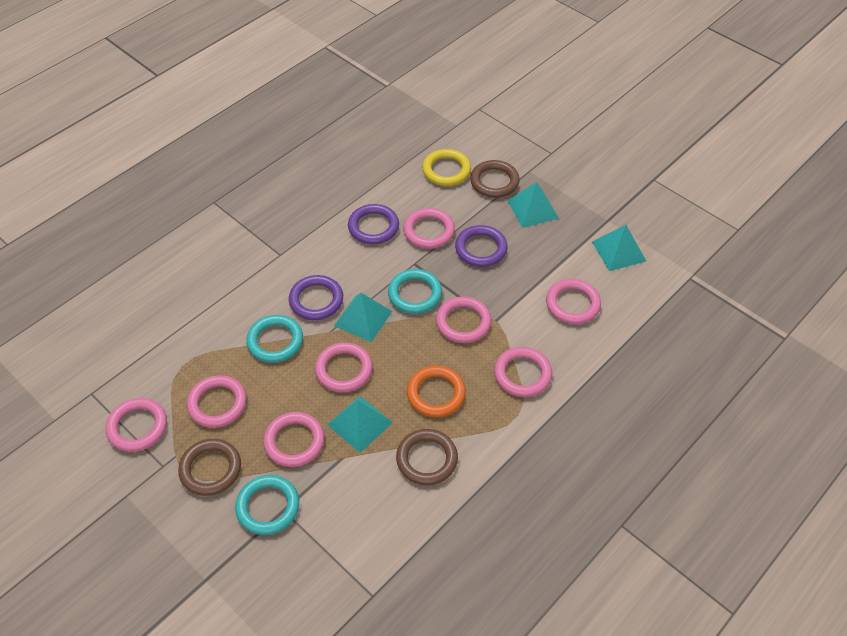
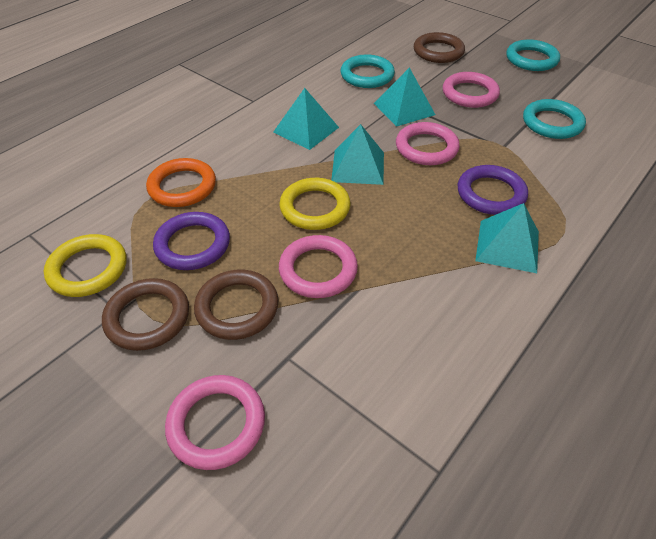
pink ring: [106,398,167,452] [187,375,247,428] [263,412,325,467] [315,342,373,392] [403,208,455,249] [436,296,492,343] [494,347,552,397] [546,279,601,324] = 8 -> [165,375,265,470] [279,235,358,298] [396,122,460,165] [443,72,500,108] = 4
purple ring: [289,275,343,320] [348,204,399,245] [455,225,508,267] = 3 -> [153,212,230,270] [458,165,528,215] = 2
yellow ring: [422,149,471,186] = 1 -> [44,234,126,297] [279,178,351,230] = 2

